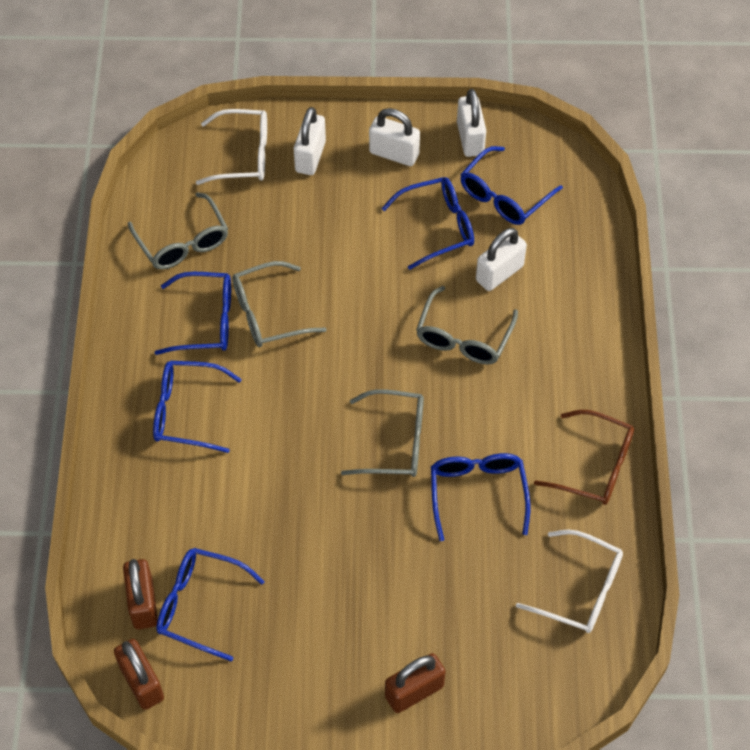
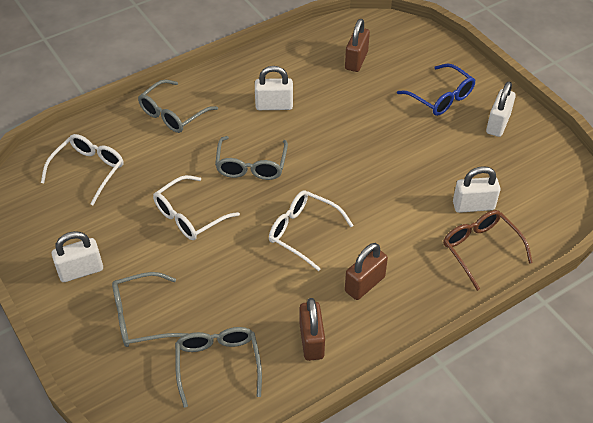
blue glasses: [153,361,242,453] [155,272,231,355] [156,548,265,661] [381,177,474,270] [431,453,530,541] [460,146,563,225] = 6 -> [397,63,475,116] = 1
white glasses: [196,109,267,185] [516,530,623,633] = 2 -> [41,134,124,205] [153,175,240,240] [269,190,354,271] = 3

